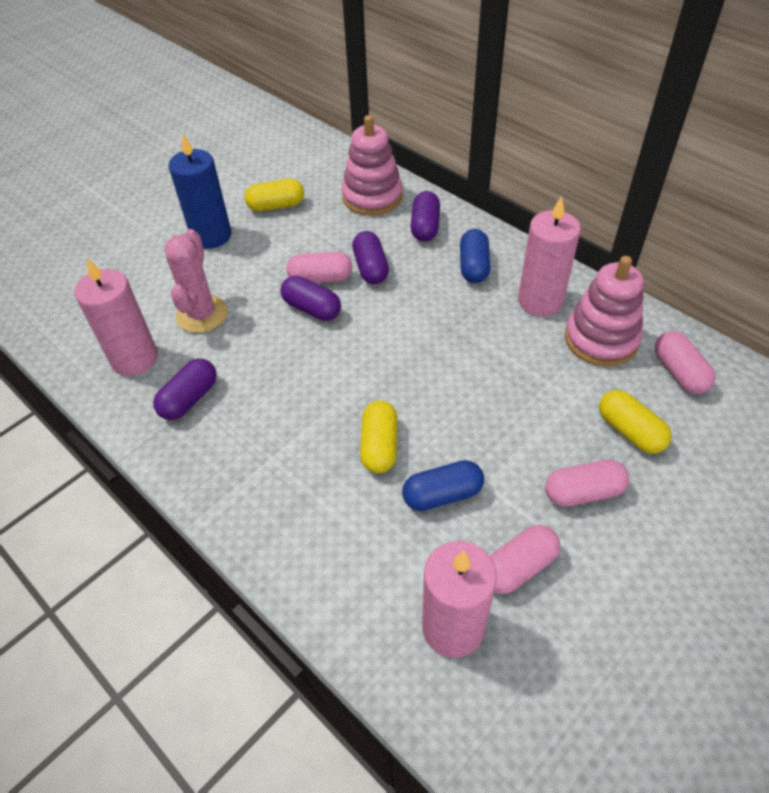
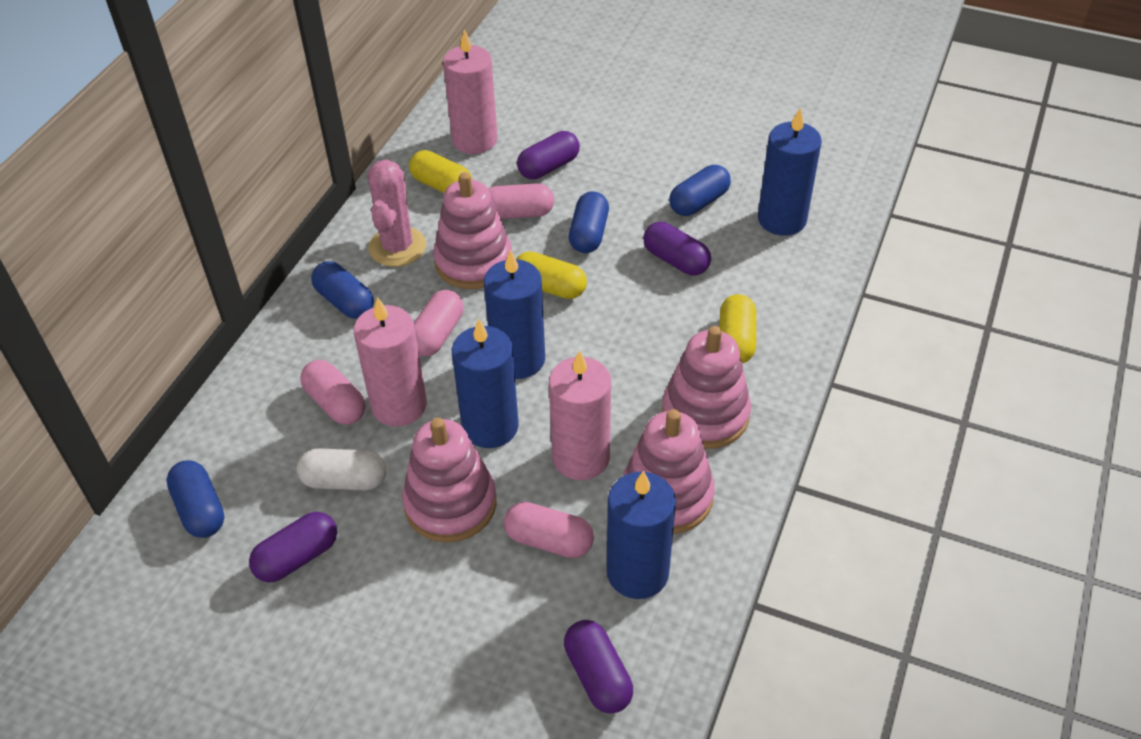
blue candle: [169,134,231,249] = 1 -> [452,319,519,448] [484,249,545,379] [607,471,676,599] [758,108,822,236] = 4
blue capsule: [402,460,484,511] [460,229,491,283] = 2 -> [166,460,224,538] [311,261,374,319] [569,191,609,253] [669,165,731,216] = 4
pink stacking toy: [342,115,403,216] [565,256,644,366] = 2 -> [402,418,497,543] [433,172,512,289] [623,409,715,534] [662,326,751,449] = 4
white capsule: none = 0 -> [297,448,386,490] = 1

